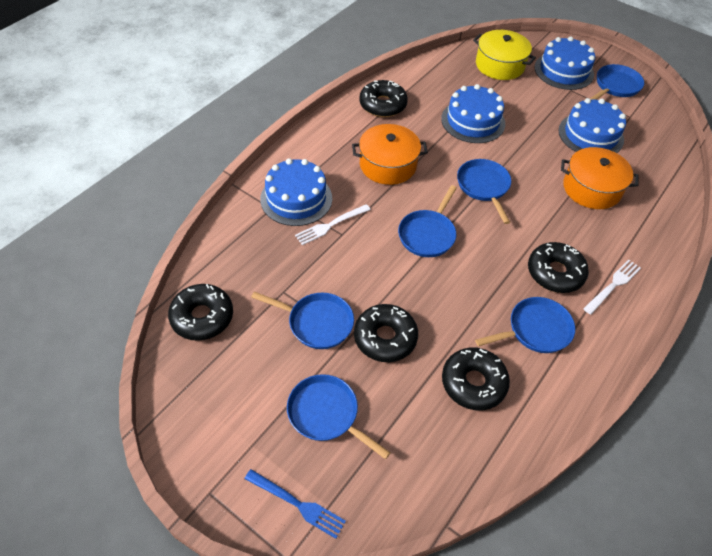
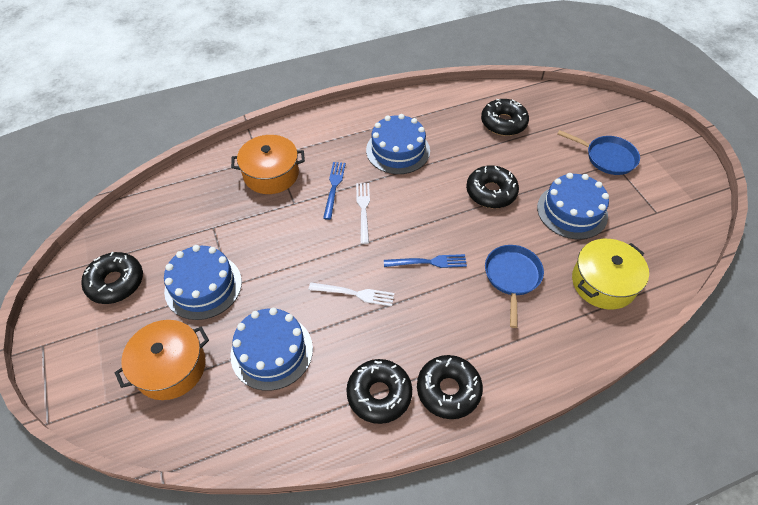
blue fork: [244,469,346,539] = 1 -> [323,162,346,220] [384,254,467,268] = 2
blue pan: [251,292,354,349] [287,374,391,459] [398,185,457,257] [457,159,511,224] [475,297,575,353] [590,64,644,100] = 6 -> [485,245,544,328] [557,130,640,175] = 2

